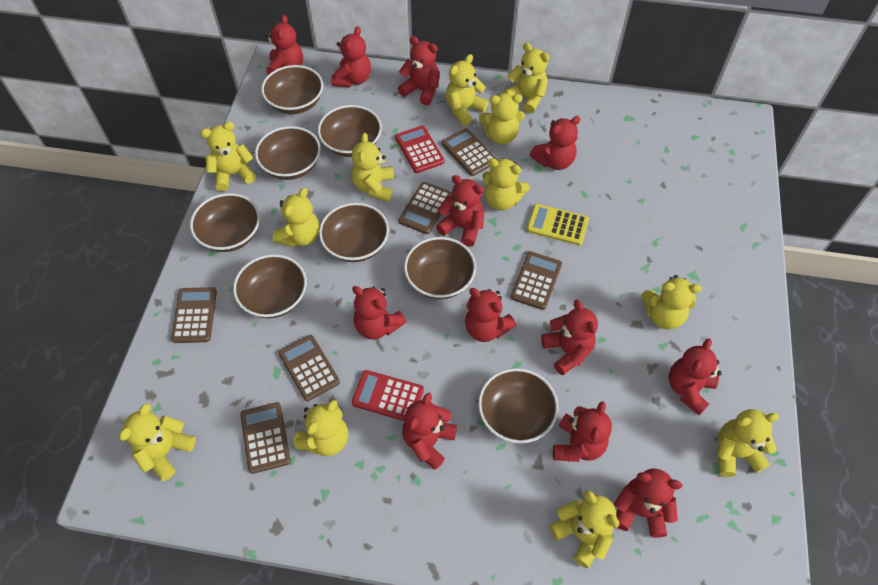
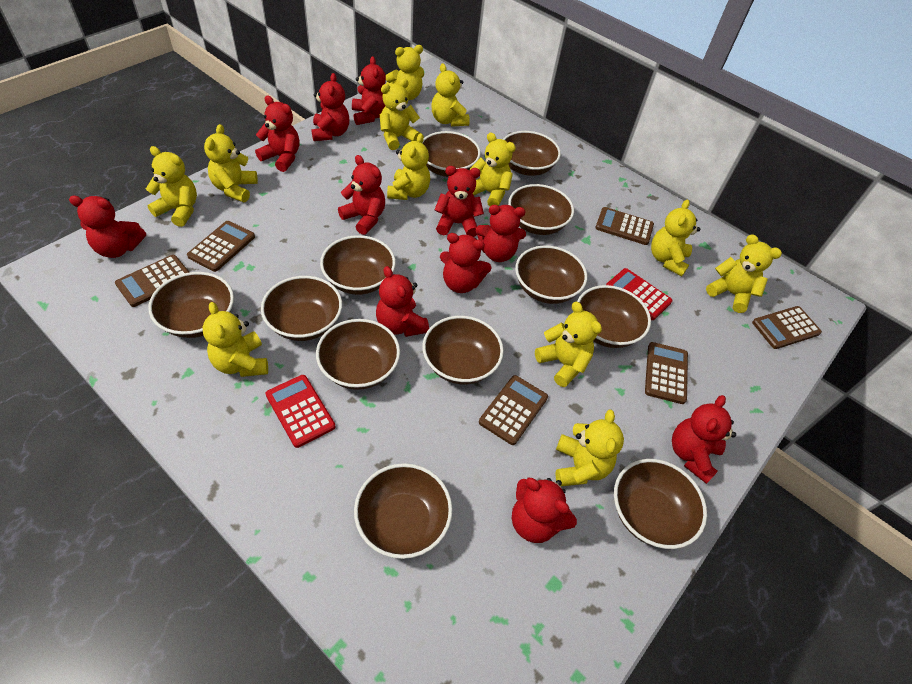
brown bowl: [190,193,260,252] [233,254,307,318] [255,126,321,180] [261,65,323,114] [318,105,382,157] [319,203,389,262] [404,237,476,299] [478,368,558,443] = 8 -> [148,272,234,338] [261,276,342,341] [316,319,400,390] [320,235,396,295] [354,463,452,559] [422,131,481,177] [422,316,504,384] [503,131,561,176] [508,184,574,235] [515,245,587,304] [577,285,651,348] [614,459,707,549] = 12
red teddy bear: [266,15,303,76] [331,26,371,87] [352,286,407,340] [398,36,440,106] [402,393,457,470] [436,175,484,247] [465,288,516,342] [530,116,581,170] [541,300,598,375] [553,401,612,462] [614,468,682,538] [669,338,722,415] = 12 -> [69,196,146,258] [255,96,299,172] [311,73,349,141] [338,155,385,235] [352,56,386,125] [376,266,429,337] [434,166,484,237] [440,233,492,293] [476,205,526,262] [512,478,577,543] [672,395,736,484] = 11
yellow calculator: [527,204,589,245] = 1 -> none = 0

